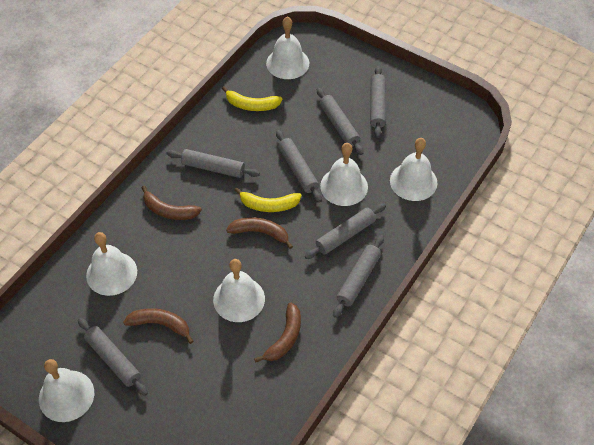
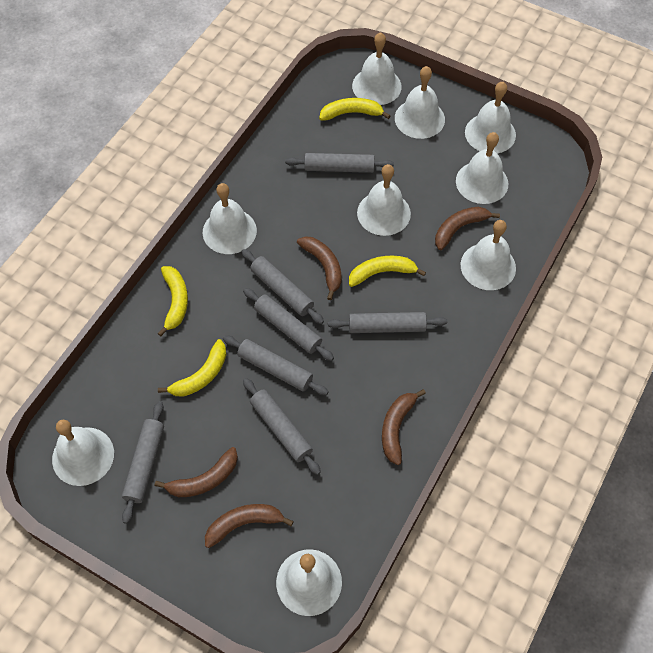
brown banana: [123,308,193,344] [141,186,202,220] [226,217,293,249] [254,302,301,362] = 4 -> [155,447,238,497] [205,504,294,548] [297,236,342,300] [382,389,426,465] [435,207,500,250] = 5
white bell: [39,359,94,422] [86,232,137,296] [213,259,265,322] [266,17,309,79] [320,143,368,206] [390,138,437,201] = 6 -> [52,419,114,486] [203,183,257,254] [276,549,342,616] [352,32,402,105] [357,164,411,236] [395,66,445,139] [456,132,508,204] [461,220,516,290] [465,82,516,154] = 9
yellow banana: [222,86,283,111] [234,187,302,212] = 2 -> [158,266,188,336] [158,339,226,397] [319,98,390,121] [349,256,426,287] = 4

